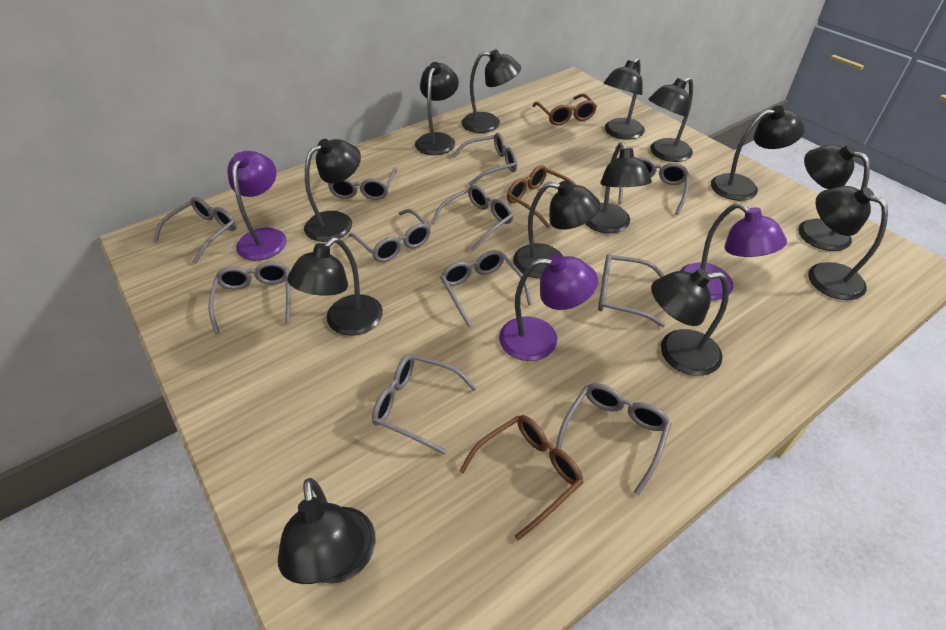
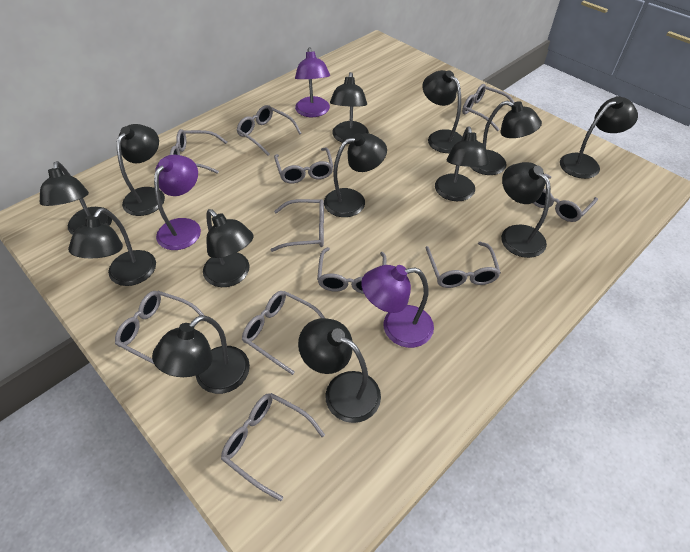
brown glasses: [459,415,584,540] [507,165,576,228] [532,94,597,125] = 3 -> none = 0

